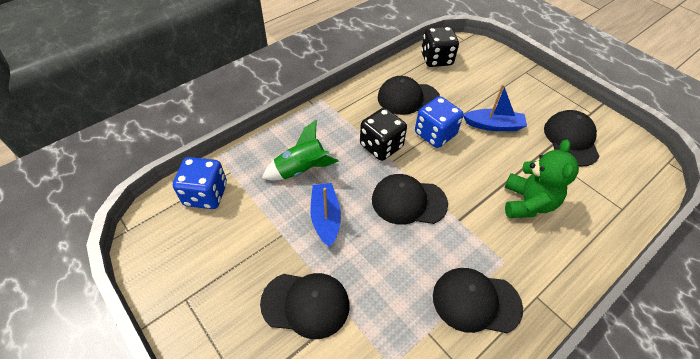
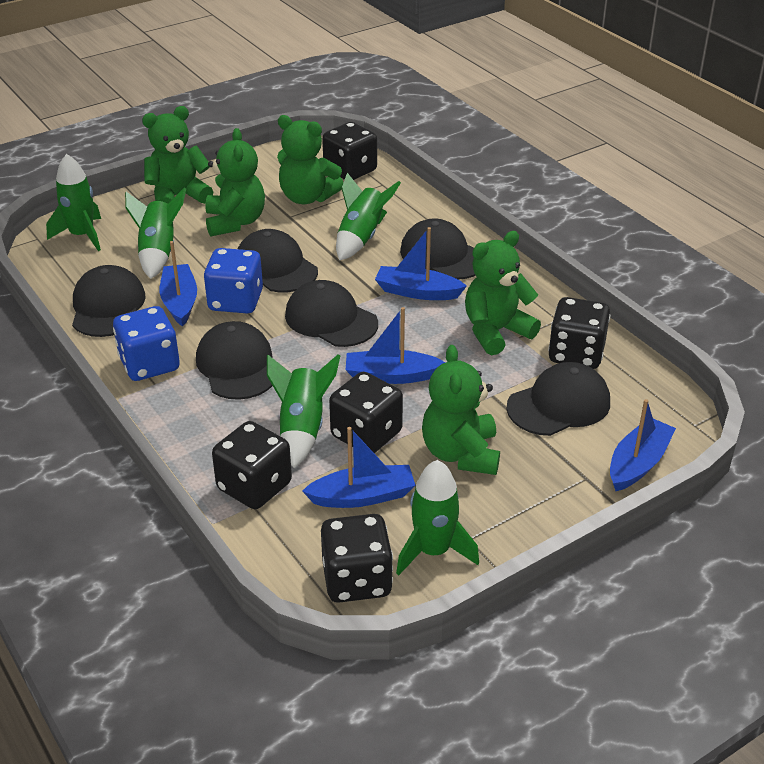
black cap: [260,273,349,339] [372,174,448,225] [378,76,440,115] [433,268,523,333] [544,110,600,167] = 5 -> [72,265,146,337] [196,321,272,400] [238,229,318,292] [285,280,378,347] [400,218,476,280] [507,362,610,436] = 6
black dice: [360,108,407,161] [421,26,459,67] = 2 -> [212,421,292,509] [321,514,393,603] [322,122,377,180] [329,372,403,453] [548,297,610,369] = 5
blue boat: [310,183,341,247] [463,84,527,131] = 2 -> [160,241,197,327] [302,427,416,508] [346,307,446,384] [375,227,467,300] [610,399,676,491] = 5
green rocket: [262,120,339,181] = 1 -> [46,154,101,251] [125,187,186,279] [267,354,340,468] [336,173,401,260] [396,460,479,575] = 5
green teddy bear: [505,139,579,218] = 1 -> [142,106,213,204] [205,128,265,237] [277,115,343,204] [422,345,500,475] [465,231,541,355] = 5

